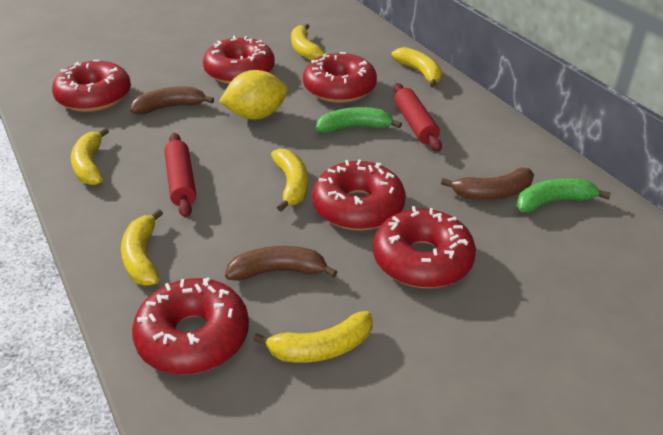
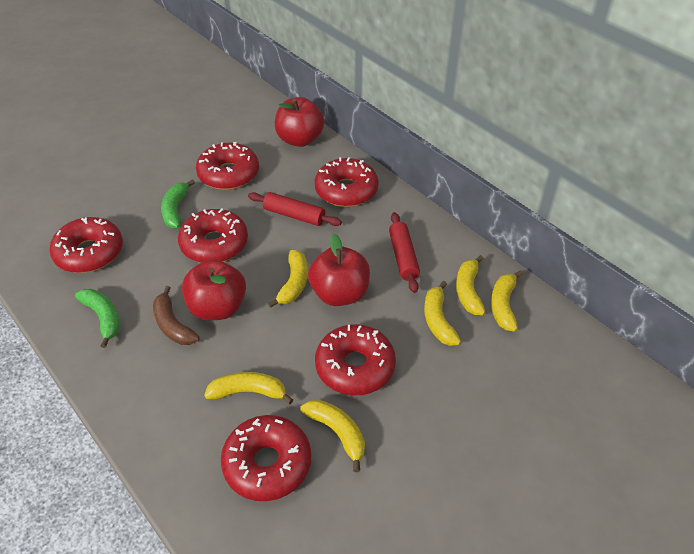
brown banana: [130,86,214,114] [225,246,338,281] [441,168,534,200] = 3 -> [153,286,200,345] = 1
red apple: none = 0 -> [182,259,246,320] [275,97,324,147] [308,234,370,306] = 3
yellow lemon: [219,70,288,120] = 1 -> none = 0

